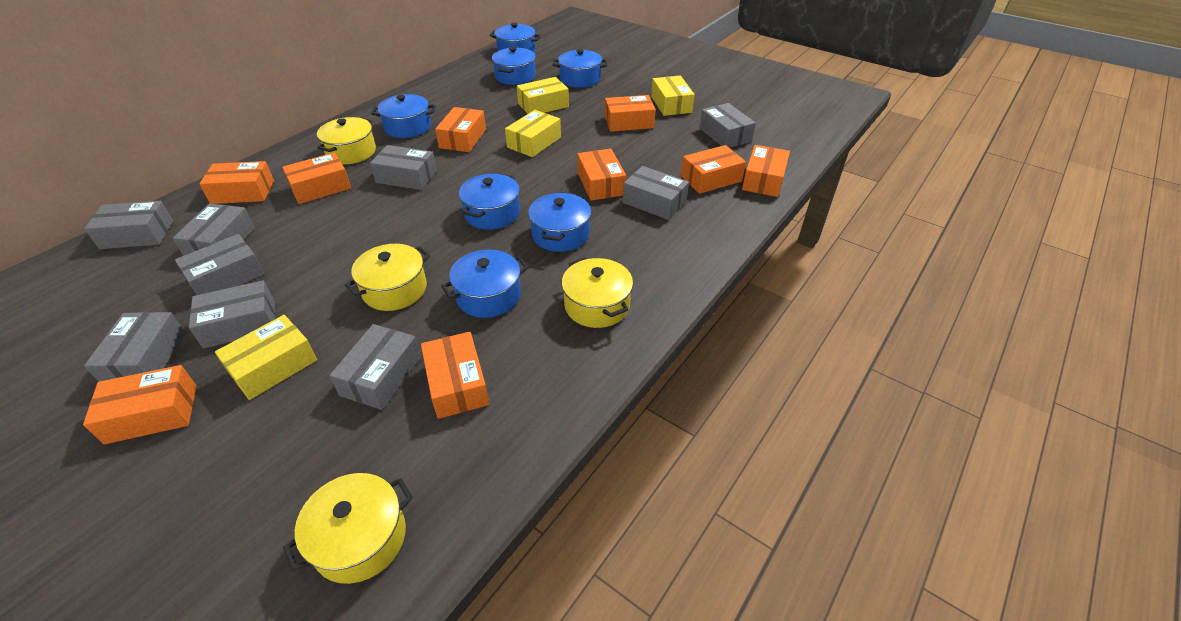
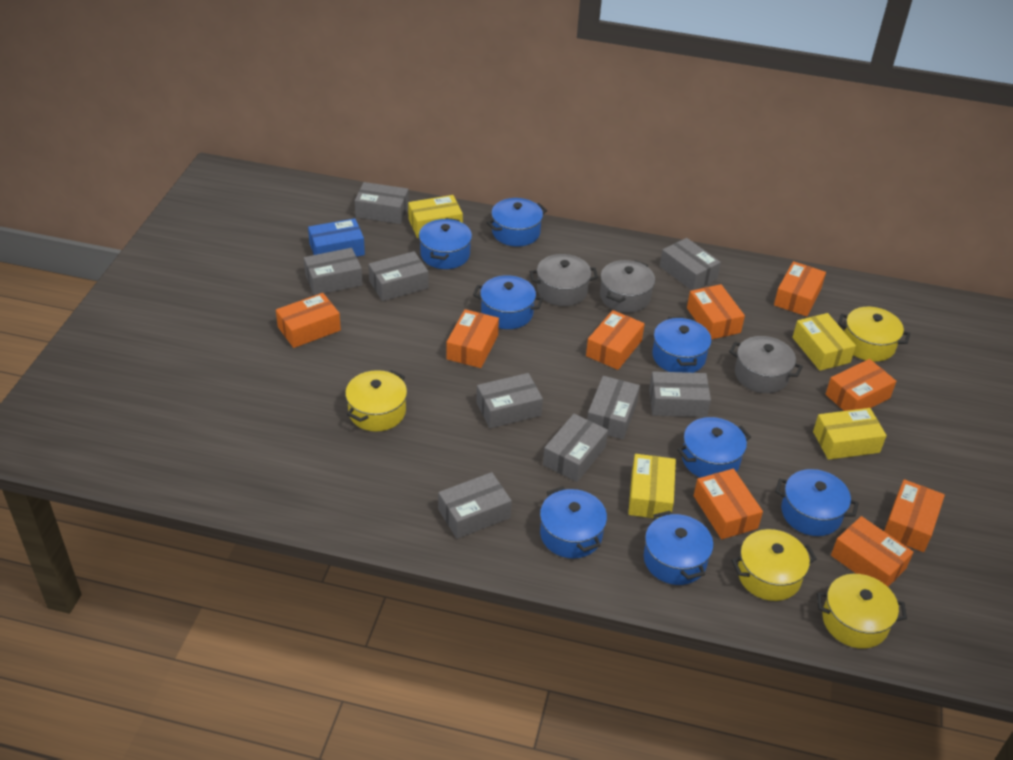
blue box: none = 0 -> [308,218,365,257] = 1
blue pot: [371,94,436,138] [441,250,528,318] [459,173,520,230] [490,23,541,52] [492,47,536,85] [528,192,591,252] [553,49,607,88] = 7 -> [419,218,472,269] [473,275,543,329] [486,198,547,247] [540,486,607,558] [644,511,714,585] [652,316,712,373] [677,417,751,478] [775,469,859,536] = 8
grey pot: none = 0 -> [530,254,598,306] [600,260,655,313] [729,336,803,393] = 3

